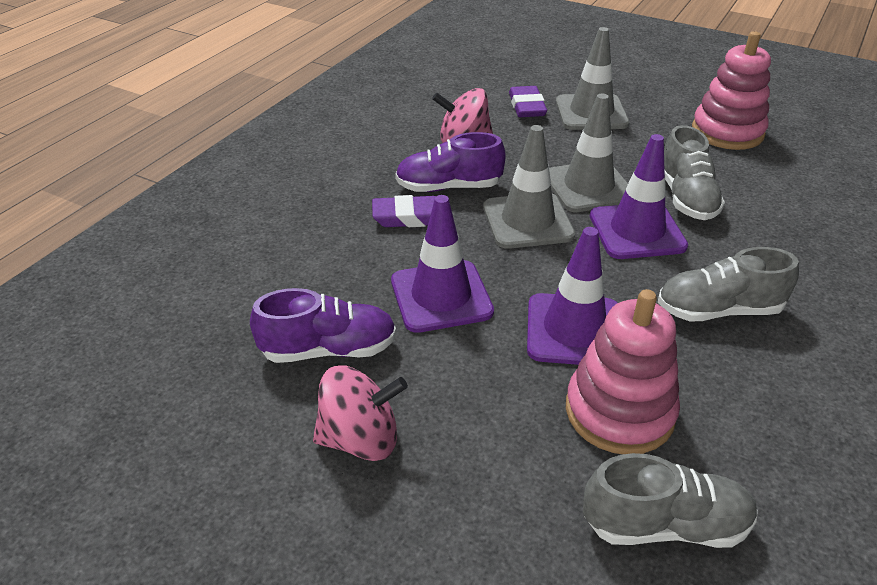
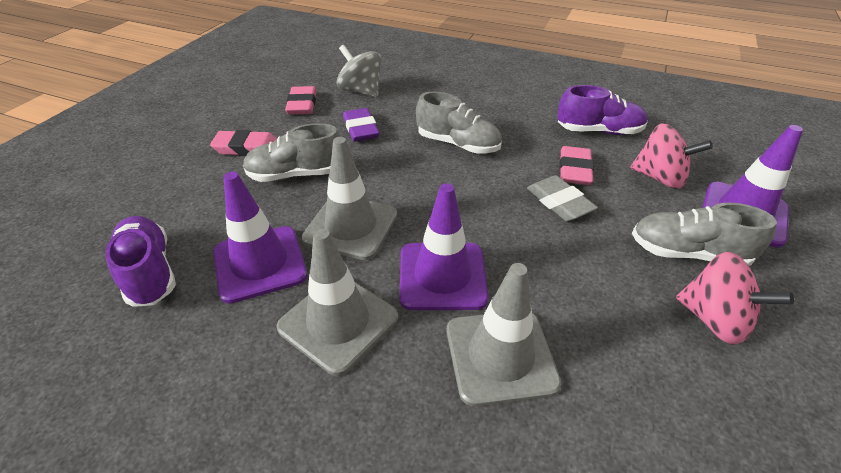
grey eraser: none = 0 -> [527,175,598,221] = 1
grey spinning top: none = 0 -> [337,45,381,97] = 1
pink eraser: none = 0 -> [210,130,277,156] [285,86,317,115] [560,146,594,185] = 3
pink stacking toy: [566,289,680,454] [692,31,771,150] = 2 -> none = 0
purple eraser: [372,195,436,227] [509,86,547,117] = 2 -> [343,108,380,142] = 1

